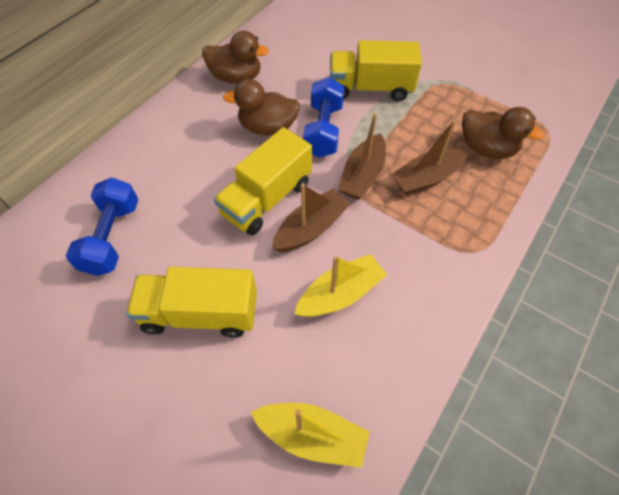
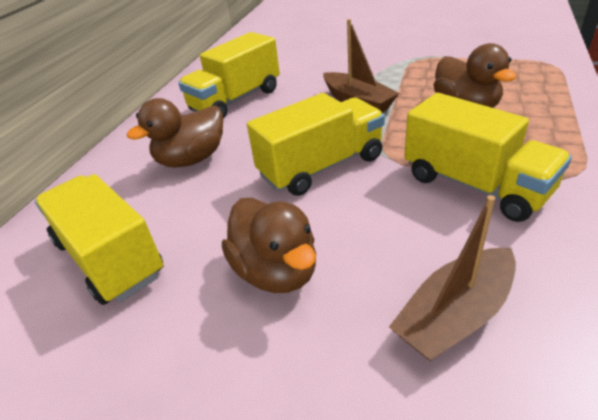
blue dumbbell: [66,178,138,276] [303,77,344,158] = 2 -> none = 0
brown boat: [272,184,351,252] [338,113,386,200] [391,120,468,195] = 3 -> [323,19,399,112] [389,195,516,361] = 2
yellow boat: [251,403,370,468] [294,254,387,317] = 2 -> none = 0
yellow truck: [126,267,257,338] [214,127,312,235] [330,40,422,101] = 3 -> [35,174,164,305] [178,32,280,119] [247,93,385,196] [404,93,572,222] = 4

